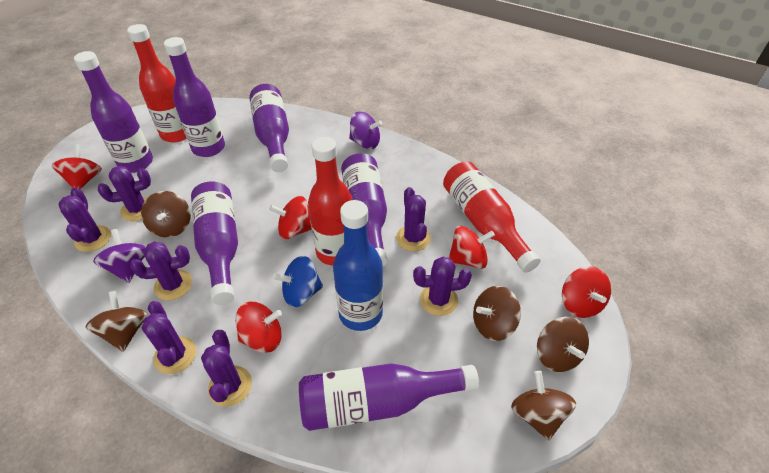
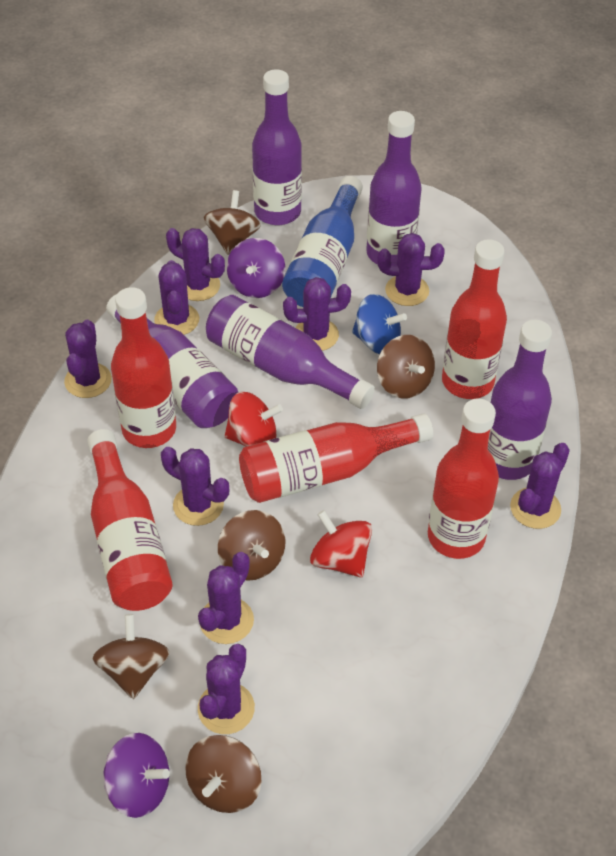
purple bottle: [74,51,153,173] [164,37,225,157] [191,181,238,305] [250,84,289,172] [299,363,479,431] [341,153,387,266] = 6 -> [106,294,238,428] [206,295,375,409] [252,69,302,225] [366,111,422,264] [488,320,552,480] = 5
purple cactus: [58,188,111,252] [98,166,151,221] [130,242,192,300] [142,301,196,374] [201,330,252,407] [396,187,431,251] [413,257,472,316] = 7 -> [64,320,112,398] [154,260,199,335] [161,447,229,526] [166,228,225,301] [198,552,254,644] [198,644,255,734] [283,277,351,351] [377,233,445,306] [510,443,570,529] = 9
red bottle: [127,24,187,143] [308,137,352,265] [443,162,540,273] = 3 -> [87,429,173,611] [111,287,176,448] [239,413,433,503] [428,399,499,559] [442,239,507,399] = 5
red spinning top: [52,144,102,189] [235,302,282,353] [269,196,312,239] [449,226,495,269] [562,266,611,318] = 5 -> [224,392,283,447] [310,510,372,578] = 2

